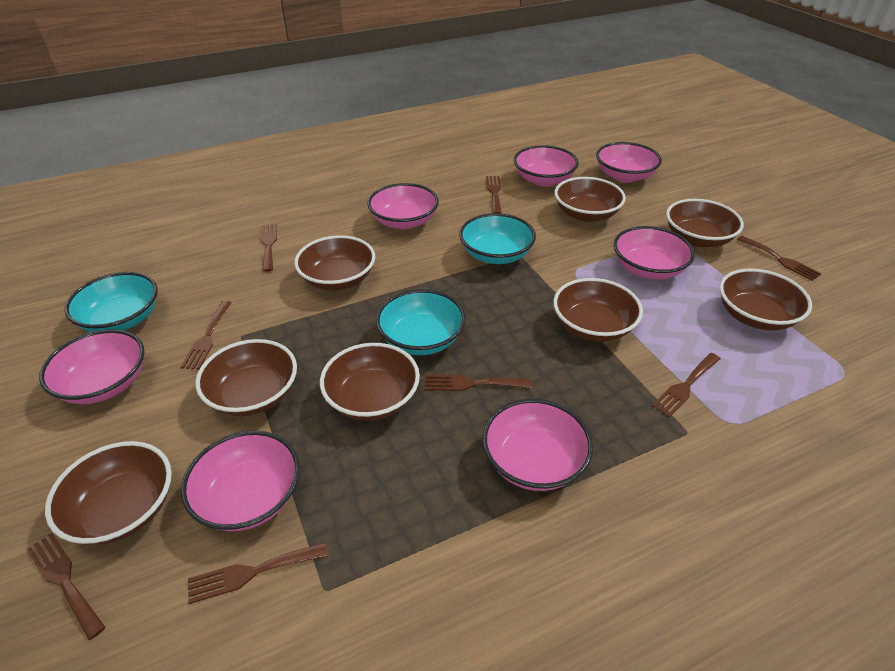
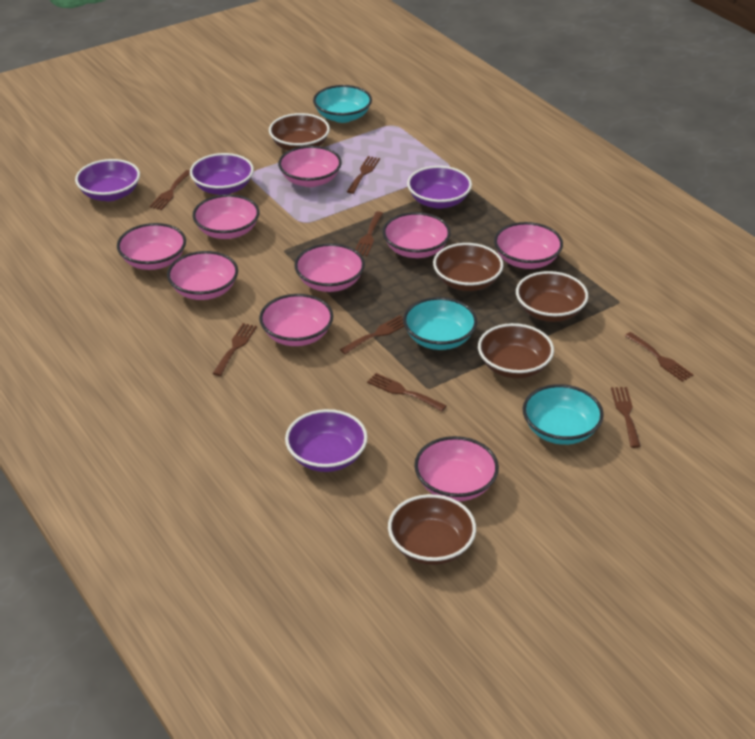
brown bowl: [45,441,172,545] [196,339,297,416] [294,235,375,290] [320,343,420,421] [553,278,643,342] [555,177,626,222] [666,199,744,247] [719,268,812,331] = 8 -> [269,113,330,151] [388,494,476,565] [433,243,503,291] [478,323,554,379] [516,271,588,322] = 5
pink bowl: [39,329,145,404] [181,431,300,531] [367,183,439,229] [482,399,593,491] [514,145,579,186] [596,142,662,183] [613,226,695,280] = 7 -> [117,223,186,270] [167,251,238,300] [192,194,259,239] [259,294,333,346] [278,146,342,187] [294,243,365,292] [382,212,451,258] [414,436,499,501] [494,222,563,269] = 9
purple bowl: none = 0 -> [75,159,140,201] [190,153,254,195] [285,409,368,472] [407,166,472,209] = 4

